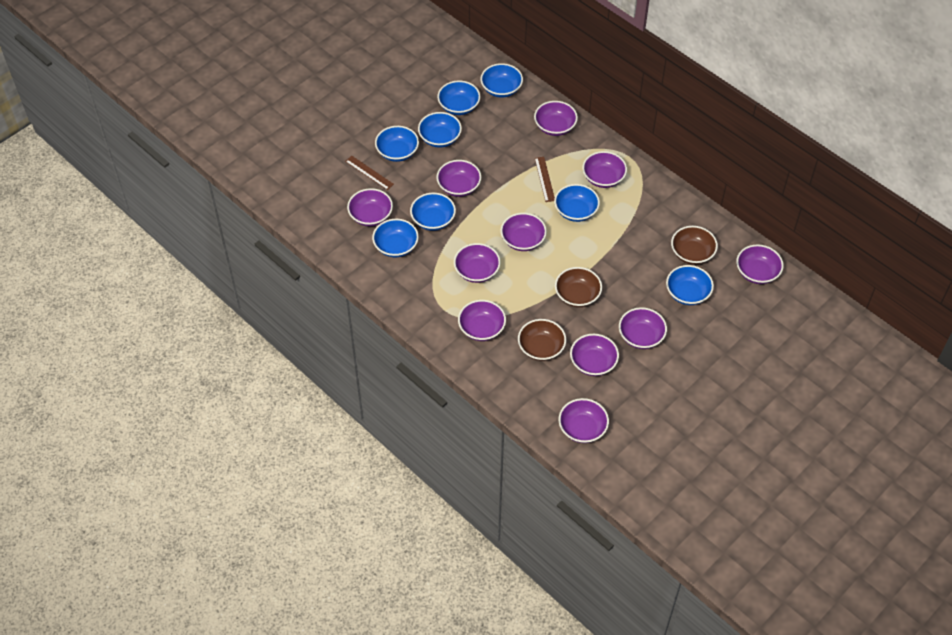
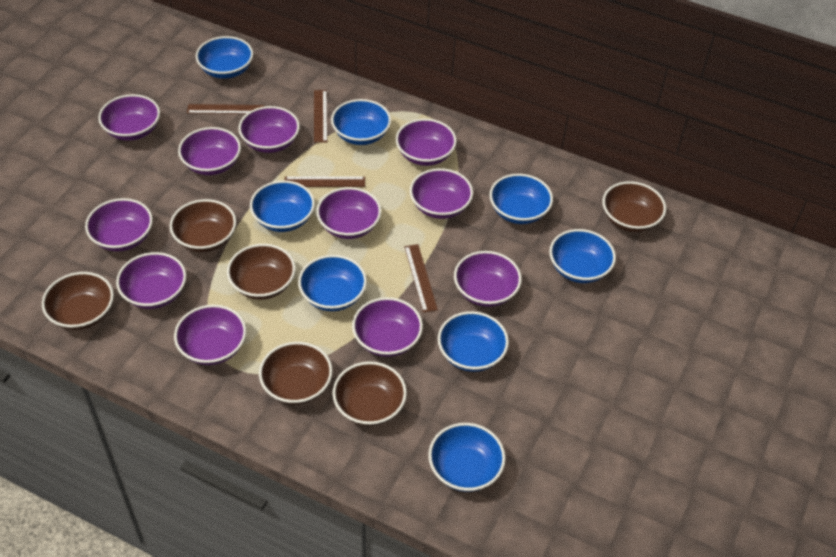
brown bowl: [518,319,566,361] [555,267,602,307] [671,226,718,265] = 3 -> [42,272,114,330] [170,199,236,252] [227,244,295,300] [259,342,332,405] [332,361,407,426] [602,181,666,232] = 6
brown ruler: [345,156,394,190] [535,157,555,202] = 2 -> [187,104,265,114] [285,176,365,187] [314,90,327,143] [404,244,438,313] = 4

